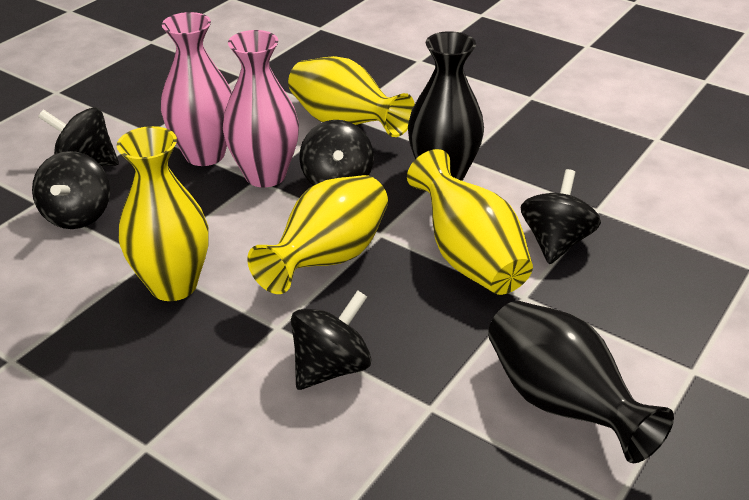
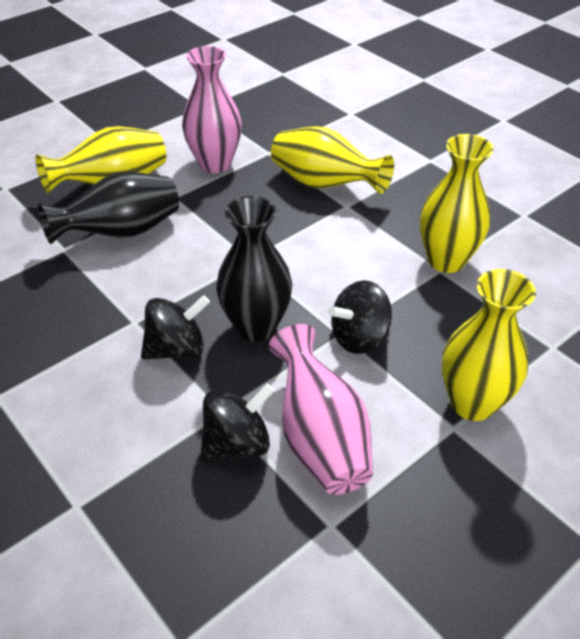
black spinning top: [32,151,110,229] [38,107,119,166] [291,290,372,390] [299,120,374,186] [521,169,601,264] = 5 -> [141,295,210,359] [200,384,275,461] [328,280,392,354] = 3

